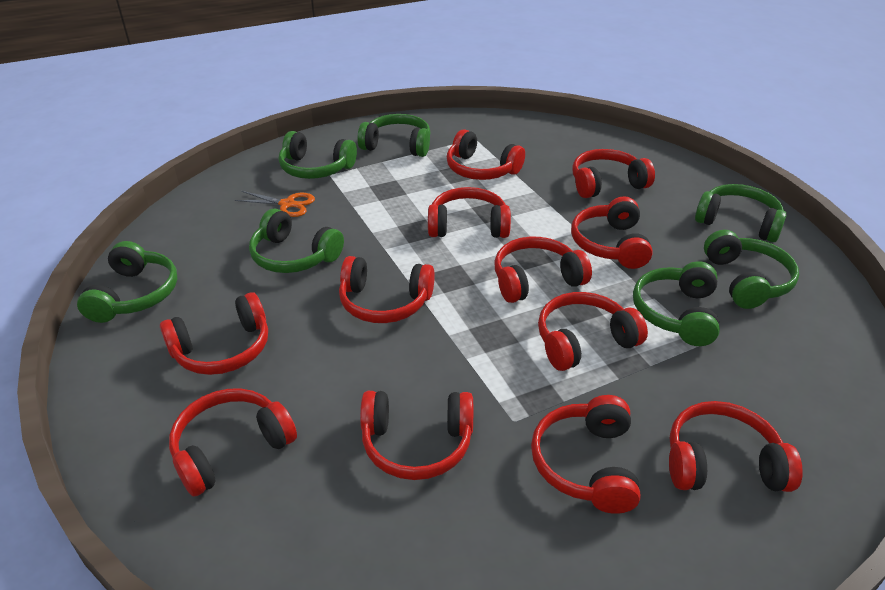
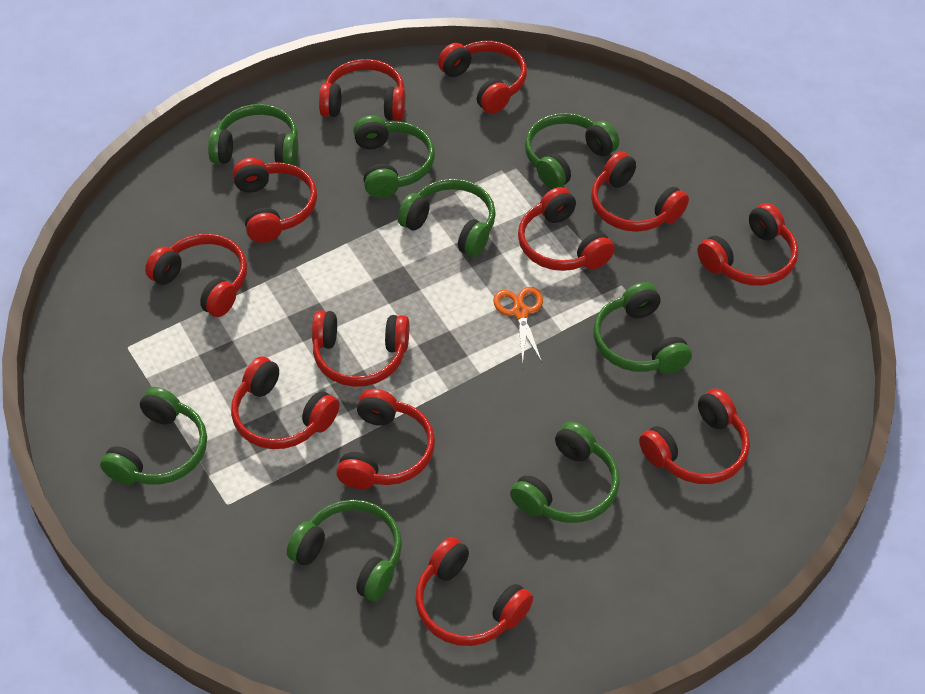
green headphones: [77,241,177,323] [249,209,344,273] [279,131,357,179] [357,114,431,157] [633,261,720,346] [695,184,786,243] [704,230,799,309] = 7 -> [100,387,207,485] [208,104,298,166] [287,500,402,602] [353,115,435,198] [398,179,496,257] [510,422,620,523] [525,113,619,189] [593,282,692,374] = 8

